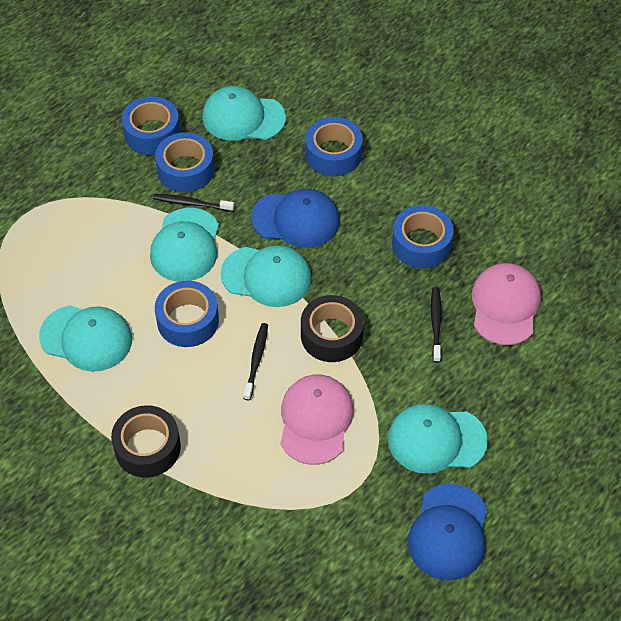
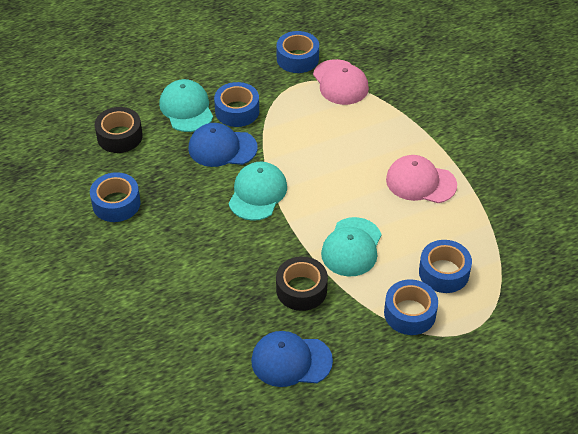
black toothbrush: [153,194,234,212] [243,323,268,400] [431,287,441,363] = 3 -> none = 0
turquoise cap: [39,305,132,372] [150,208,219,282] [202,86,286,140] [221,245,312,307] [388,404,488,474] = 5 -> [159,79,213,132] [229,162,287,221] [321,217,382,277] = 3

